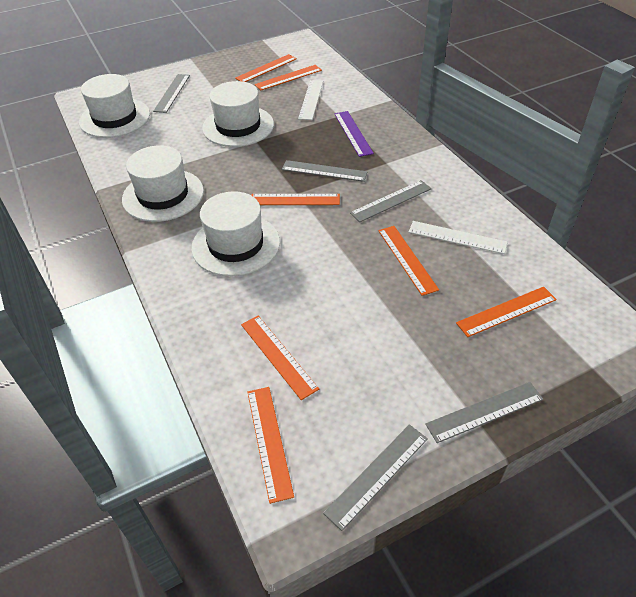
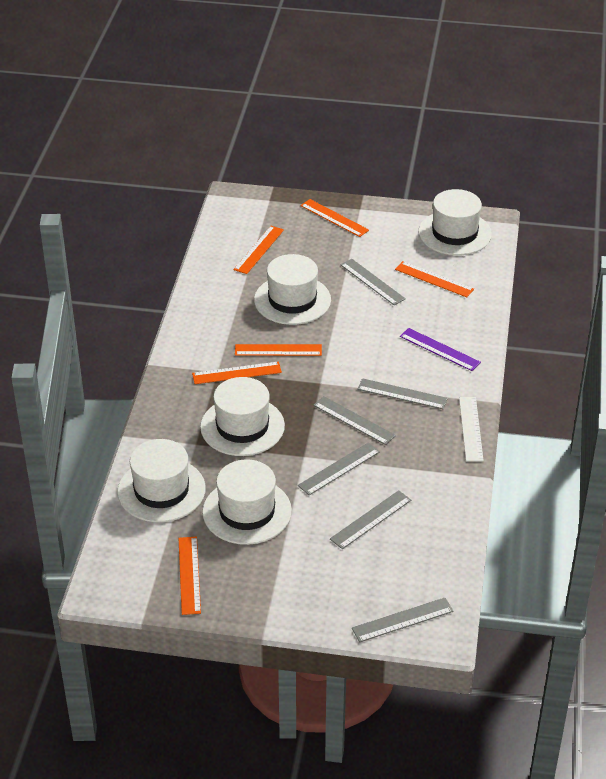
grey ruler: [153,74,190,113] [281,160,368,182] [323,424,428,531] [350,180,432,222] [425,382,544,443] = 5 -> [298,442,380,495] [313,396,396,445] [330,490,411,549] [340,259,406,305] [352,598,454,642] [357,378,448,409] = 6
orange ruler: [235,54,297,82] [241,316,319,400] [248,387,294,504] [251,194,340,205] [255,65,322,90] [378,226,439,296] [456,287,557,337] = 7 -> [178,537,201,615] [192,362,282,384] [234,226,284,274] [235,344,322,356] [301,199,369,237] [395,261,474,297] = 6
white hat: [79,74,150,138] [122,145,204,222] [191,191,280,276] [202,81,274,147] = 4 -> [117,439,206,522] [200,377,285,456] [202,459,292,545] [254,254,331,325] [418,189,492,255] = 5
white ruler: [298,80,323,120] [409,221,508,254] = 2 -> [459,397,484,461] = 1

